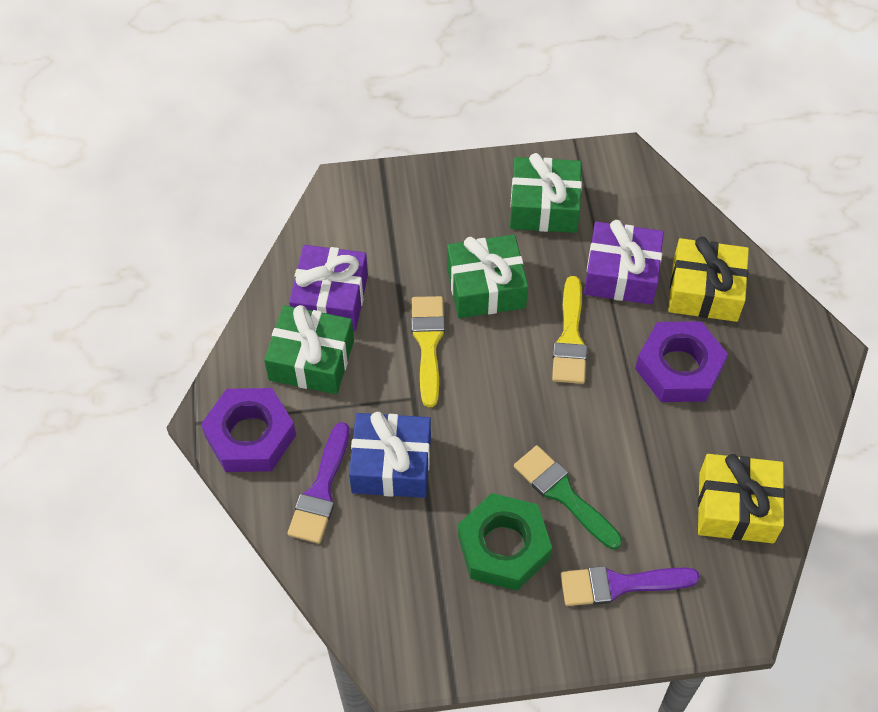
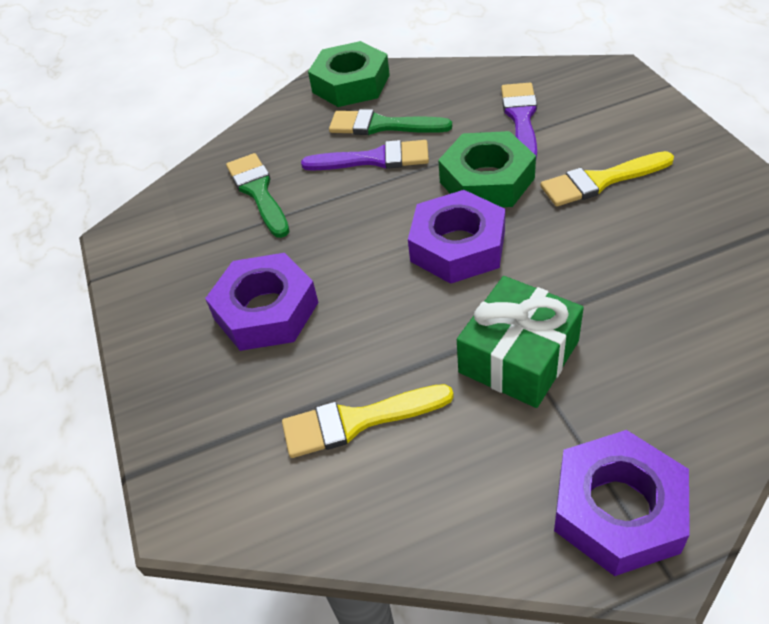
blue gift: [349,412,431,498] = 1 -> none = 0
green brush: [514,445,622,549] = 1 -> [226,153,289,238] [329,109,452,135] = 2
green gift: [264,305,354,394] [447,235,528,318] [510,153,582,233] = 3 -> [457,276,584,408] = 1
green nut: [458,493,552,591] = 1 -> [308,41,390,107] [438,131,536,207] = 2
purple gift: [289,245,368,332] [584,220,664,305] = 2 -> none = 0
purple nut: [201,388,296,472] [635,321,728,402] = 2 -> [205,253,319,351] [408,190,505,284] [554,430,690,576] = 3
yellow gift: [668,237,749,322] [698,454,785,543] = 2 -> none = 0

